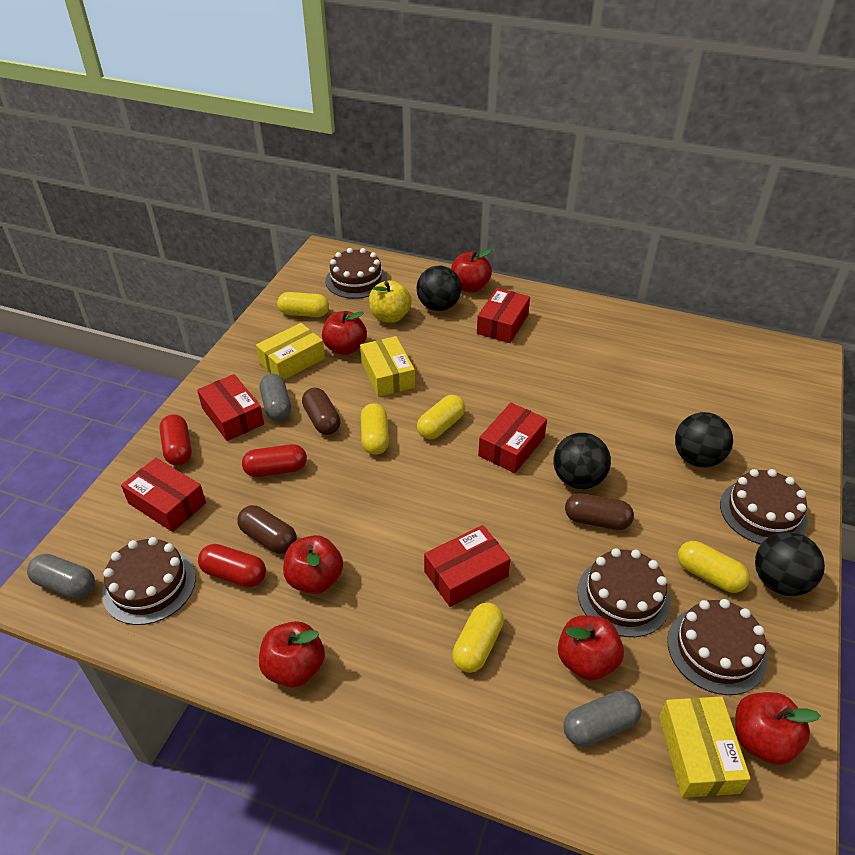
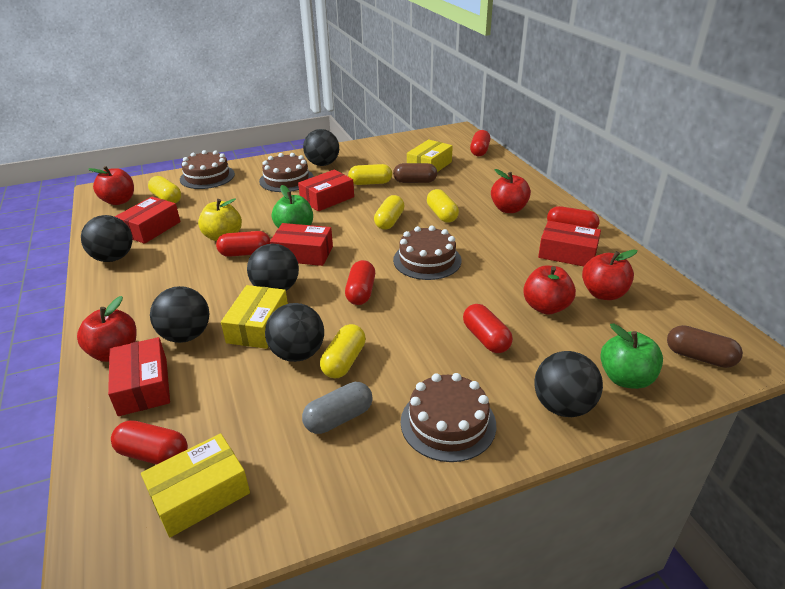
black ball: [416,265,461,311] [554,433,611,489] [675,412,733,467] [755,532,825,596] = 4 -> [81,215,132,262] [150,286,209,343] [247,243,299,291] [265,303,324,362] [303,129,339,166] [534,351,603,417] = 6
brown cake: [102,537,196,625] [325,248,387,299] [577,548,671,637] [667,599,768,695] [720,469,808,545] = 5 -> [180,150,235,189] [259,153,314,192] [393,226,461,280] [401,373,496,462] = 4
brown capsule: [237,505,297,554] [302,388,341,435] [565,493,634,530] = 3 -> [393,163,437,183] [667,325,743,368] = 2
green apple: none = 0 -> [272,185,313,228] [600,323,663,389] = 2
grey capsule: [27,554,95,599] [260,374,291,421] [563,690,642,747] = 3 -> [302,382,373,434] = 1
red apple: [259,621,325,688] [283,535,343,594] [322,311,367,355] [451,249,492,292] [558,615,624,681] [735,692,821,765] = 6 -> [77,296,136,362] [88,166,134,205] [491,169,531,213] [523,266,576,315] [582,249,637,300] = 5
red capsule: [159,414,192,466] [198,544,266,587] [242,444,307,477] = 3 -> [111,420,188,465] [216,231,270,257] [345,260,375,305] [463,304,513,353] [470,130,490,156] [547,206,600,229] = 6

